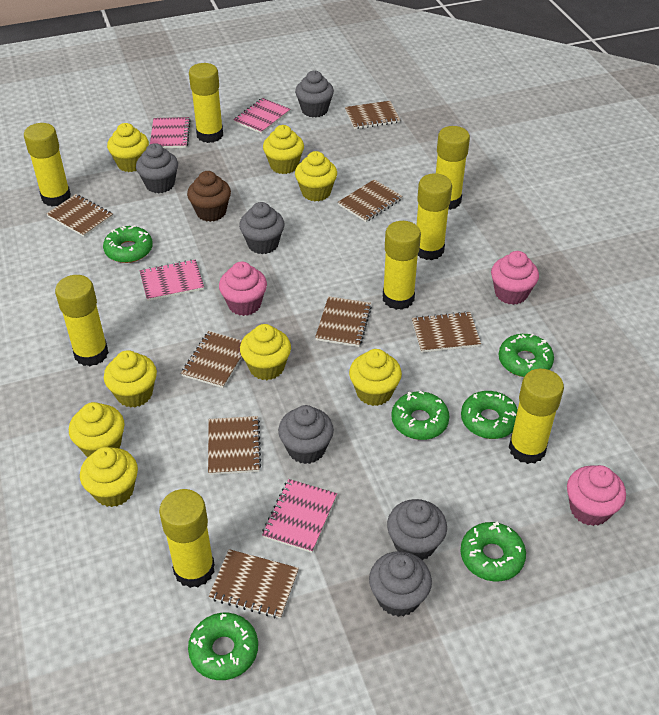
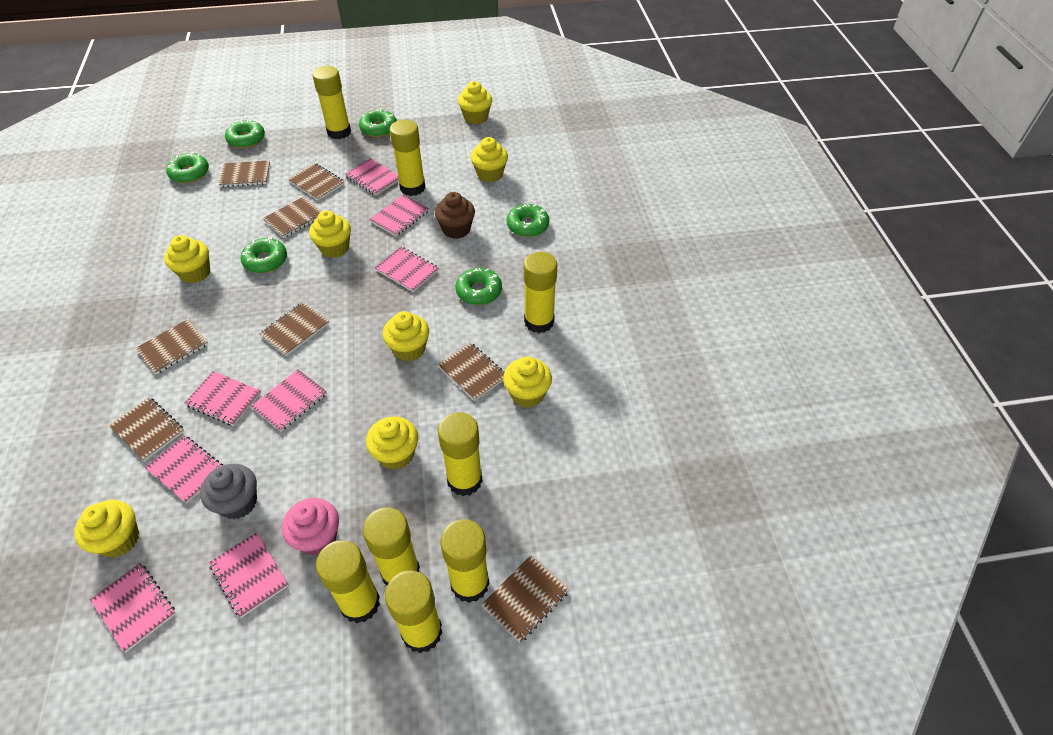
grey cupcake: [136,143,178,193] [239,202,285,254] [278,405,334,464] [295,71,334,117] [369,551,432,617] [387,499,447,561] = 6 -> [200,464,257,519] = 1
pink cupcake: [219,262,267,316] [491,251,539,305] [567,465,626,526] = 3 -> [282,498,339,555] = 1
pink notebook: [140,259,204,301] [150,117,191,148] [233,98,290,134] [262,479,337,553] = 4 -> [90,563,176,652] [145,435,223,503] [184,371,261,426] [209,533,289,618] [251,369,327,431] [345,158,399,196] [370,194,429,236] [375,247,439,292] = 8

